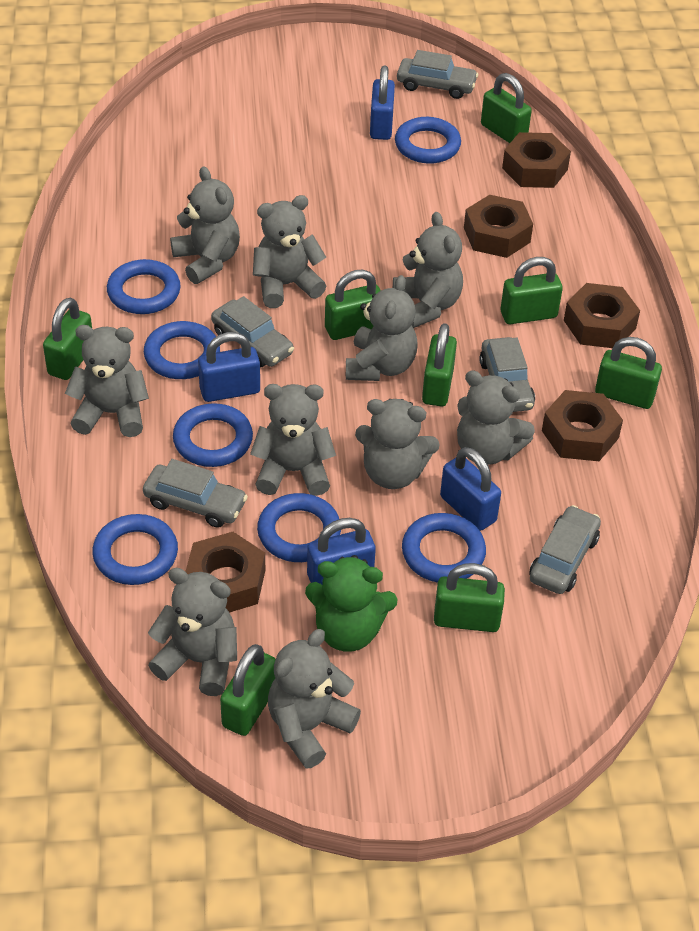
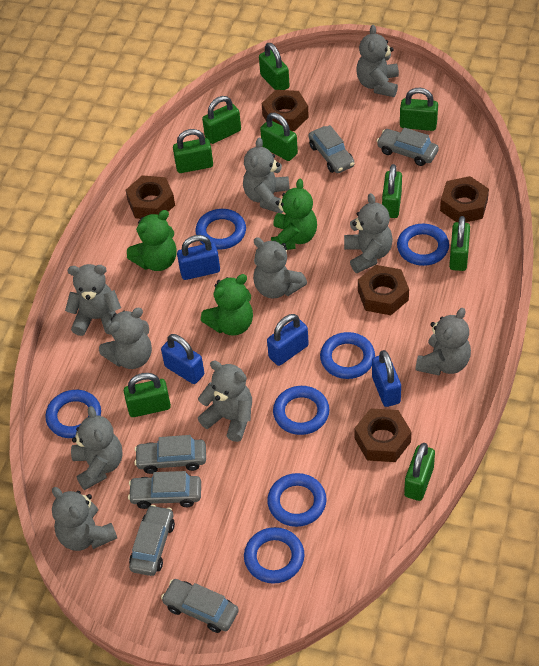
green padlock: [43,298,92,380] [220,644,276,736] [325,270,381,340] [422,323,457,407] [434,563,505,632] [481,73,532,143] [501,257,563,324] [595,337,662,409] = 8 -> [124,373,171,417] [173,129,213,173] [202,96,241,144] [259,43,290,90] [260,113,298,161] [382,164,402,218] [400,88,438,131] [404,443,435,501] [449,216,470,271] = 9
green teddy bear: [305,555,398,652] = 1 -> [127,210,177,271] [201,274,253,336] [271,178,317,250] = 3
grey car: [143,459,248,528] [211,296,294,367] [397,50,478,99] [479,337,535,412] [529,505,601,594] = 5 -> [128,471,201,509] [129,505,175,576] [134,435,206,474] [161,579,239,633] [308,125,355,173] [376,127,439,166] = 6

